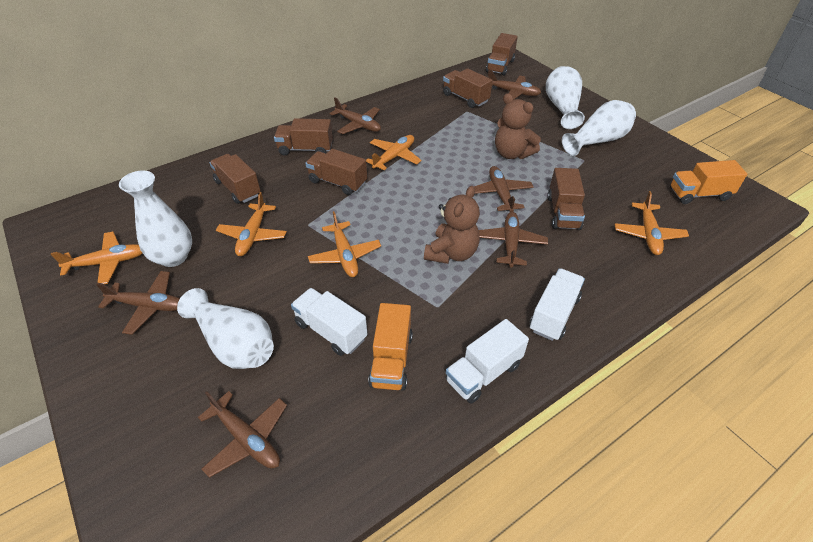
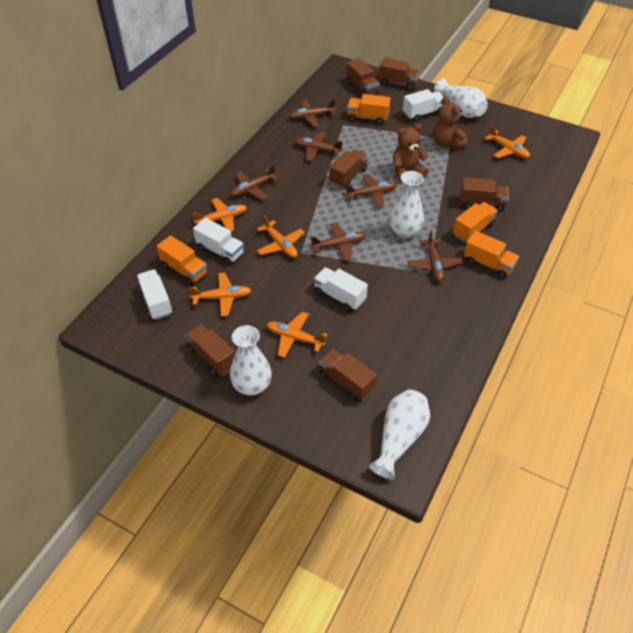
orange truck: [368,303,413,390] [670,160,747,204] = 2 -> [157,235,208,285] [347,94,391,125] [453,202,498,243] [464,231,519,279] = 4
white truck: [291,288,368,356] [446,319,529,404] [529,268,585,341] = 3 -> [137,269,173,320] [193,218,244,265] [314,267,368,312] [403,89,443,122] = 4

